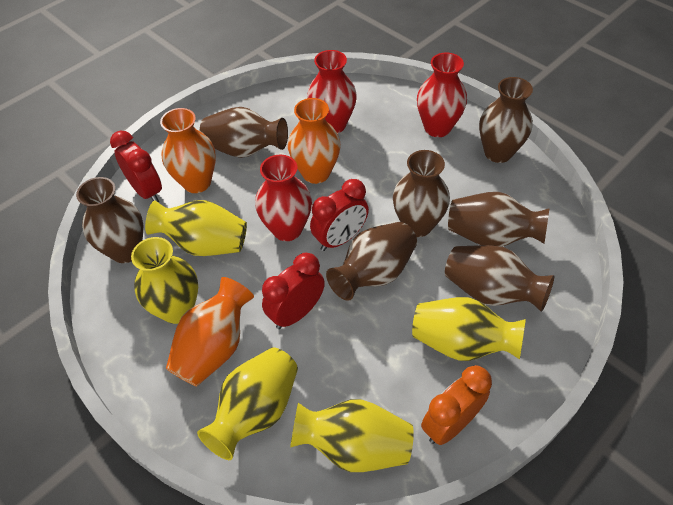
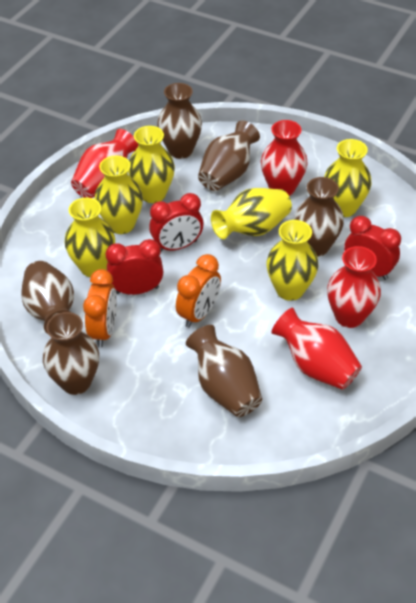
brown vase: [76,177,143,263] [200,107,288,158] [326,222,417,301] [393,150,450,237] [445,245,555,312] [448,192,549,247] [479,77,533,163] = 7 -> [21,261,74,335] [43,312,99,395] [157,83,202,159] [186,325,262,417] [198,121,260,191] [294,177,344,257] = 6
orange clock: [421,365,492,445] = 1 -> [83,269,117,347] [176,254,221,328] = 2
orange vase: [160,108,216,193] [166,277,254,386] [288,98,341,184] = 3 -> none = 0
red vase: [255,155,312,241] [307,50,357,133] [417,53,467,137] = 3 -> [71,129,138,198] [261,120,308,196] [271,308,362,390] [327,246,381,328] = 4
yellow vase: [131,237,198,324] [145,200,247,256] [197,348,298,460] [290,399,414,472] [412,297,526,361] = 5 -> [65,198,115,277] [94,156,143,234] [128,126,175,203] [211,188,292,239] [266,220,318,301] [324,139,372,217] = 6

